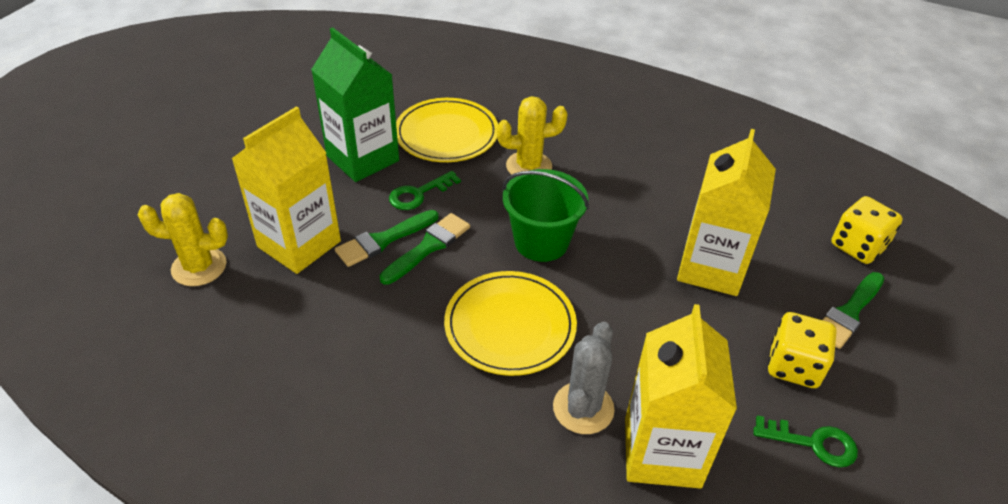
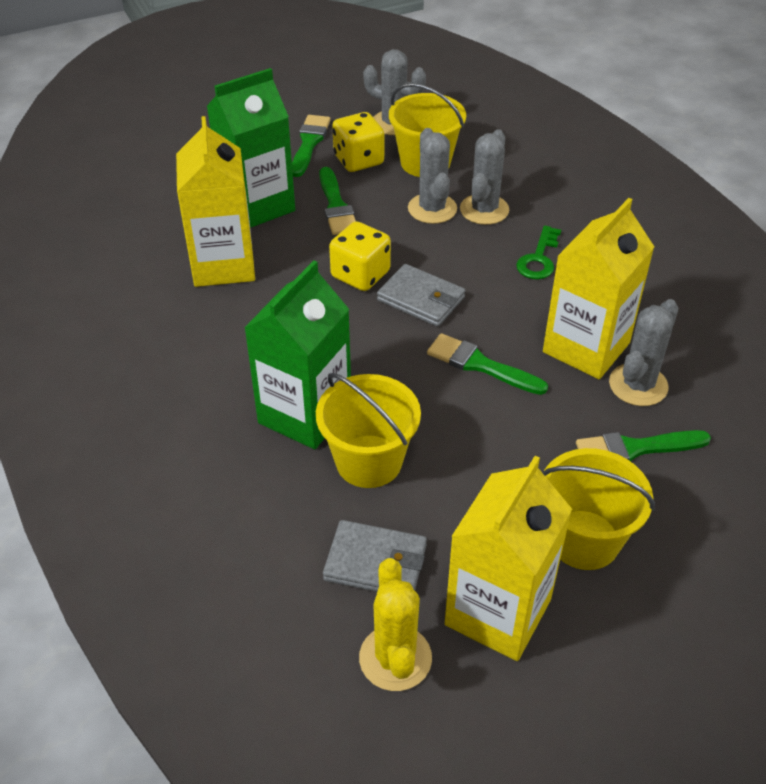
green brush: [335,210,439,267] [379,213,470,285] [823,272,885,349] = 3 -> [292,115,331,177] [319,167,356,235] [427,333,548,395] [576,430,711,461] = 4
green bucket: [502,169,589,262] = 1 -> none = 0
green carton: [311,27,399,182] = 1 -> [206,68,295,228] [244,260,351,449] = 2
green key: [389,171,461,210] [754,415,858,467] = 2 -> [516,226,561,280] = 1
grey cactus: [553,322,615,434] = 1 -> [363,49,426,135] [408,128,457,224] [460,129,509,225] [609,299,678,406] = 4
grey wallet: none = 0 -> [323,520,427,592] [377,264,465,327] = 2
yellow bucket: none = 0 -> [316,373,421,488] [389,83,466,177] [542,448,655,570] = 3
yellow cactus: [138,193,228,286] [497,96,568,175] = 2 -> [359,558,432,691] = 1
yellow plate: [396,98,498,162] [444,271,577,376] = 2 -> none = 0

